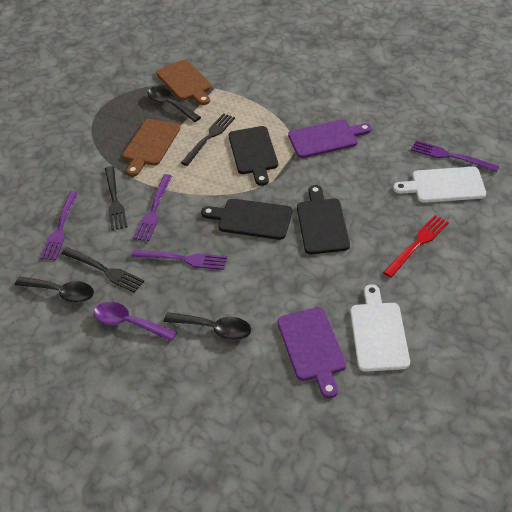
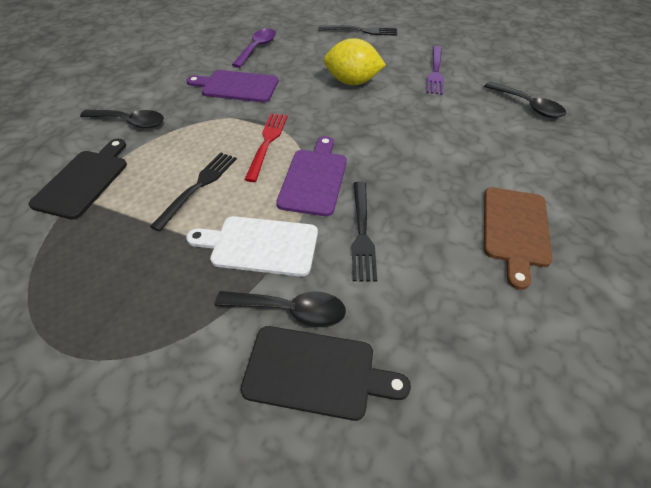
black cutting board: [201,199,292,240] [228,126,278,186] [297,185,350,254] = 3 -> [28,139,127,220] [241,326,411,421] = 2
brown cutting board: [122,119,180,176] [156,60,212,105] = 2 -> [484,187,552,290] = 1
purple fork: [40,191,79,260] [131,250,227,270] [134,174,172,241] [411,140,499,172] = 4 -> [426,46,444,95] = 1
white cutting board: [350,284,410,372] [393,167,486,203] = 2 -> [186,216,318,277] = 1
yellow lemon: none = 0 -> [324,38,386,85] = 1

